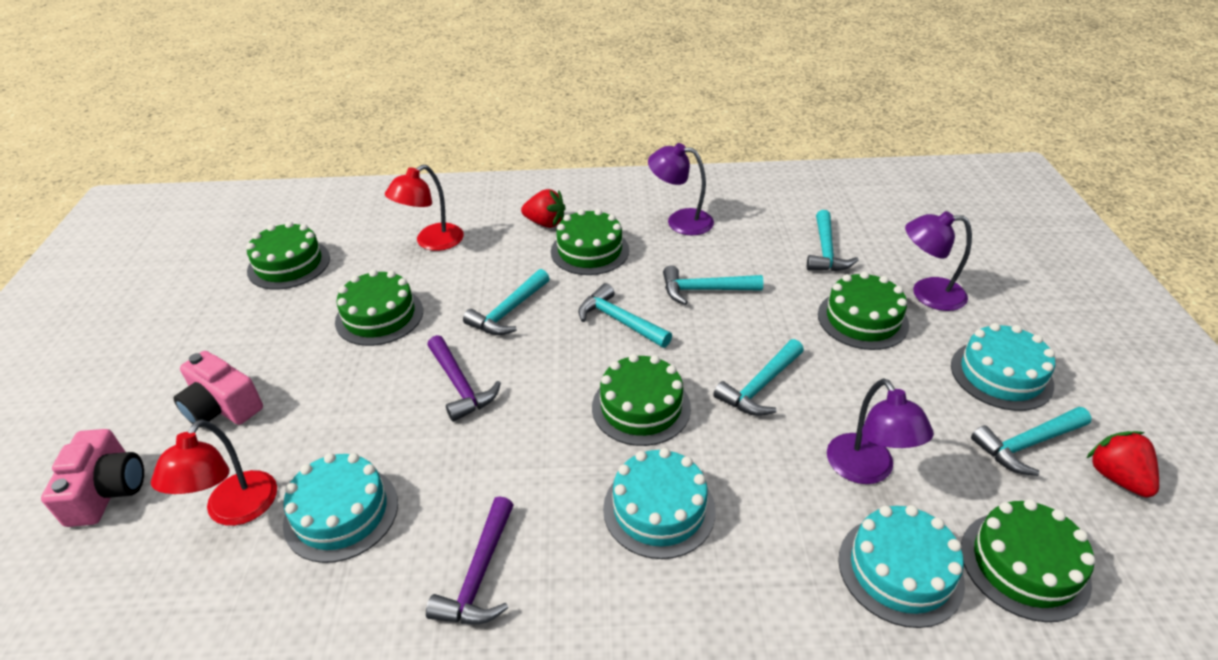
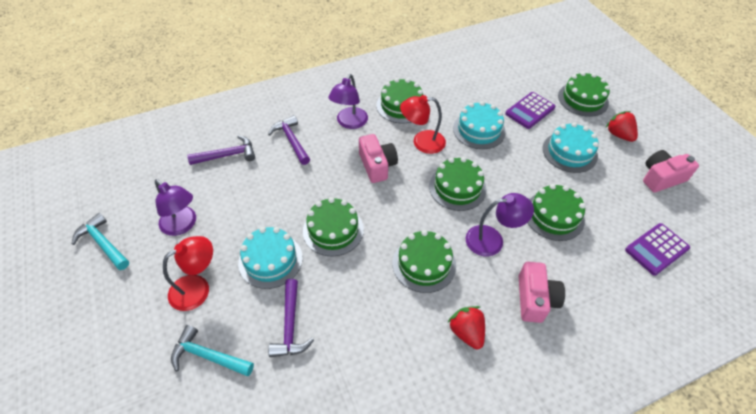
pink camera: [41,429,144,527] [173,351,263,427] = 2 -> [359,134,398,183] [518,262,565,323] [643,150,699,192] = 3
purple calculator: none = 0 -> [505,92,556,129] [625,223,690,276] = 2
purple hammer: [426,496,513,624] [427,335,501,422] = 2 -> [187,135,255,165] [268,115,310,165] [268,279,314,357] = 3
turquoise cake: [283,453,398,563] [603,448,716,559] [838,505,965,628] [951,323,1055,411] = 4 -> [238,227,303,289] [453,101,506,149] [543,123,599,173] = 3
turquoise hammer: [463,269,550,335] [578,283,672,348] [663,266,763,305] [713,339,804,416] [807,210,858,271] [971,407,1092,476] = 6 -> [72,213,129,270] [171,325,254,376] = 2

